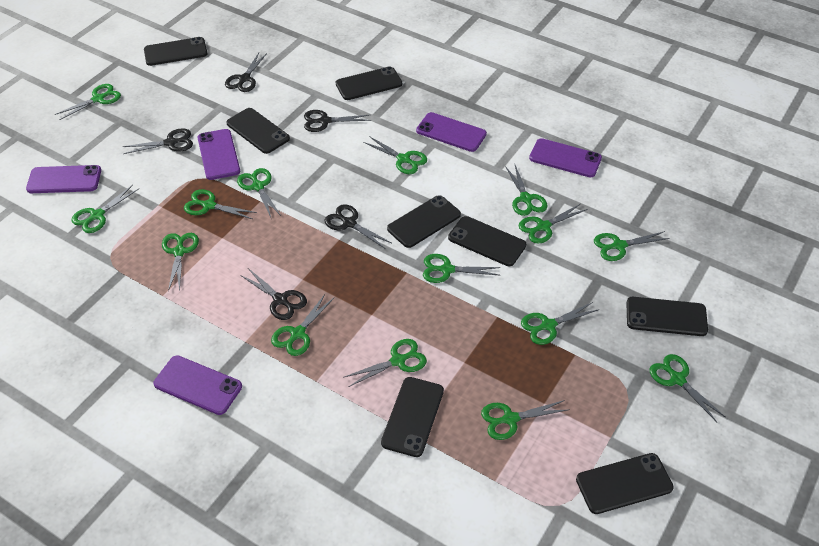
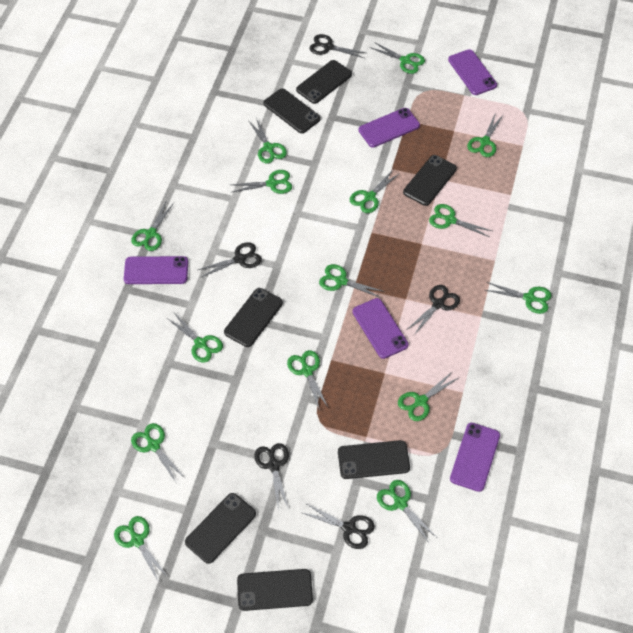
black phone: [144,37,208,66] [226,108,290,154] [336,66,402,100] [381,377,444,457] [387,195,461,248] [448,216,526,266] [576,453,674,514] [626,297,708,336] = 8 -> [185,493,256,564] [224,288,283,347] [237,569,313,611] [263,88,321,133] [296,60,352,104] [338,440,410,479] [403,155,457,206] = 7

